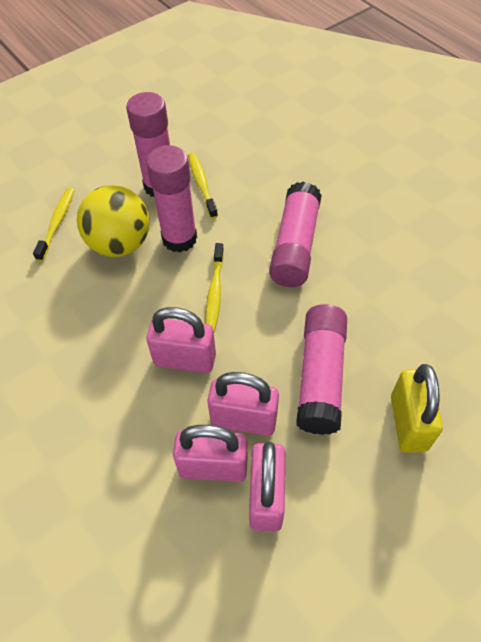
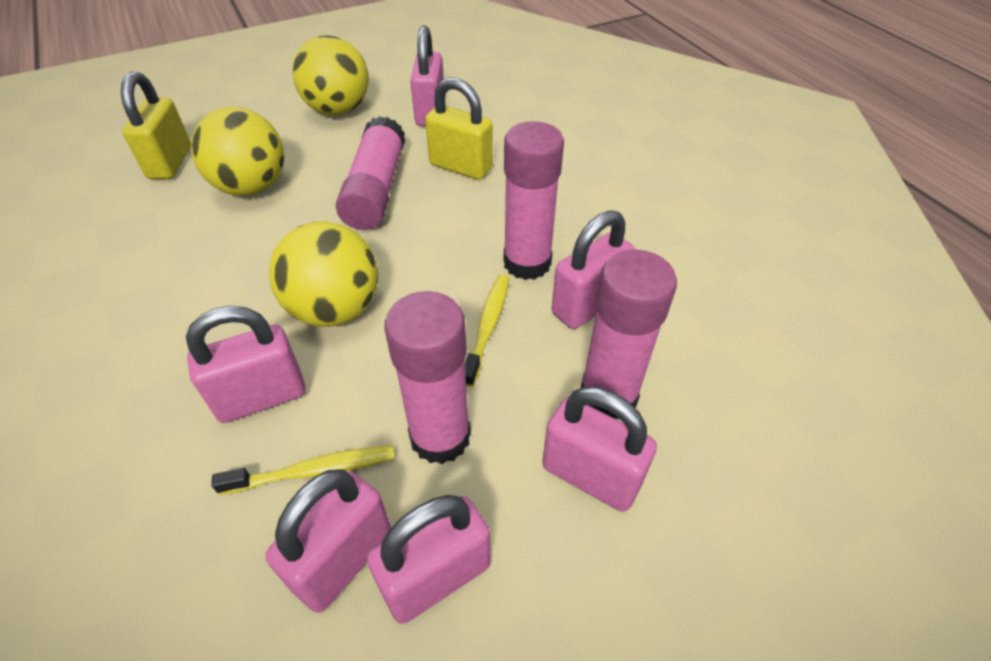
pink padlock: [146,307,216,373] [173,425,248,482] [207,372,279,436] [249,442,285,532] = 4 -> [186,306,306,423] [265,469,391,613] [367,495,491,624] [410,25,444,126] [542,387,657,512] [551,210,635,329] = 6
yellow ball: [77,185,149,257] = 1 -> [191,107,284,196] [269,221,378,327] [292,35,369,115] = 3
yellow padlock: [391,364,443,453] = 1 -> [121,71,191,179] [425,77,493,180] = 2
yellow toothbrush: [33,188,74,261] [188,153,218,219] [205,243,224,332] = 3 -> [211,446,395,495] [465,274,509,387] = 2

